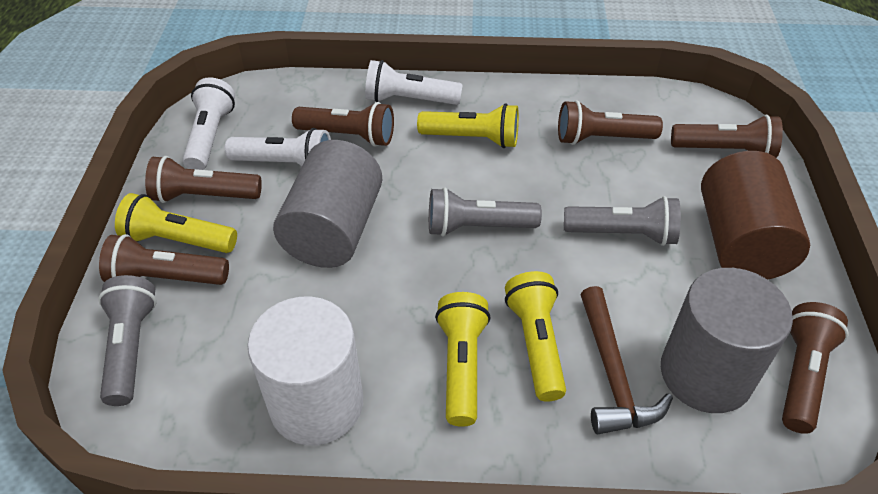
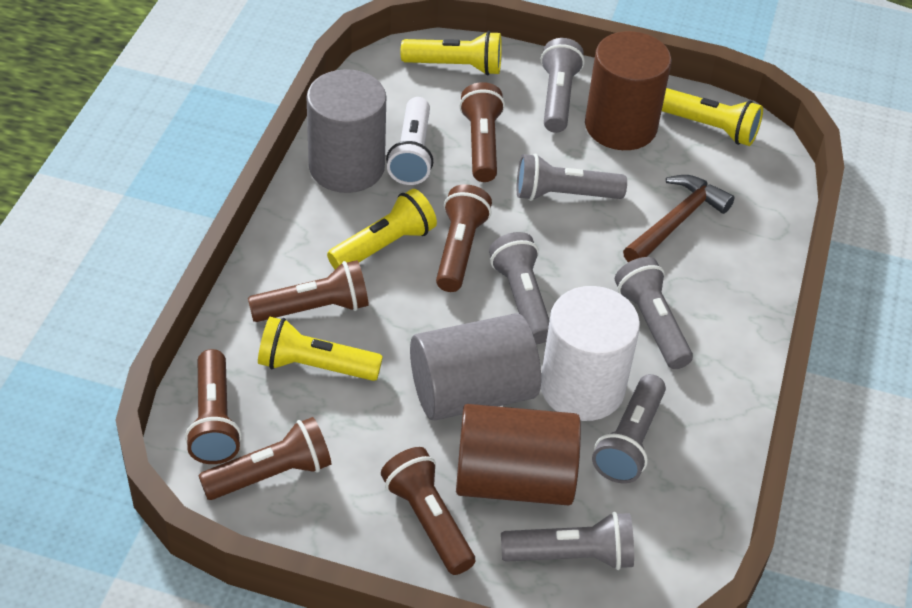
brown cylinder: [701,151,810,280] = 1 -> [456,404,581,506] [585,31,672,150] = 2
grey flashlight: [98,275,157,406] [429,187,542,236] [564,196,681,246] = 3 -> [489,232,550,344] [501,512,634,570] [517,154,627,201] [541,38,585,133] [592,374,666,484] [615,257,693,369] = 6
white flashlight: [183,77,235,170] [225,128,331,166] [365,60,463,105] = 3 -> [386,97,433,185] = 1

